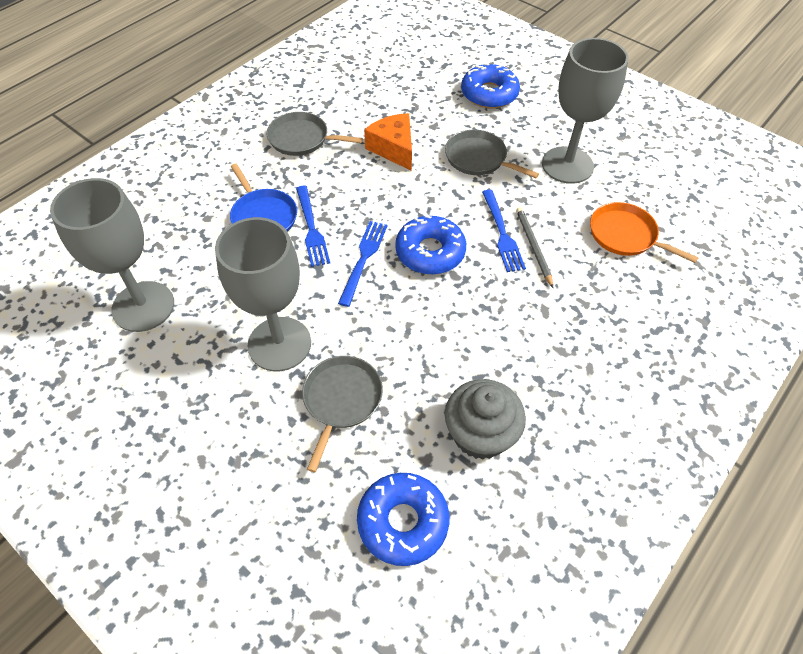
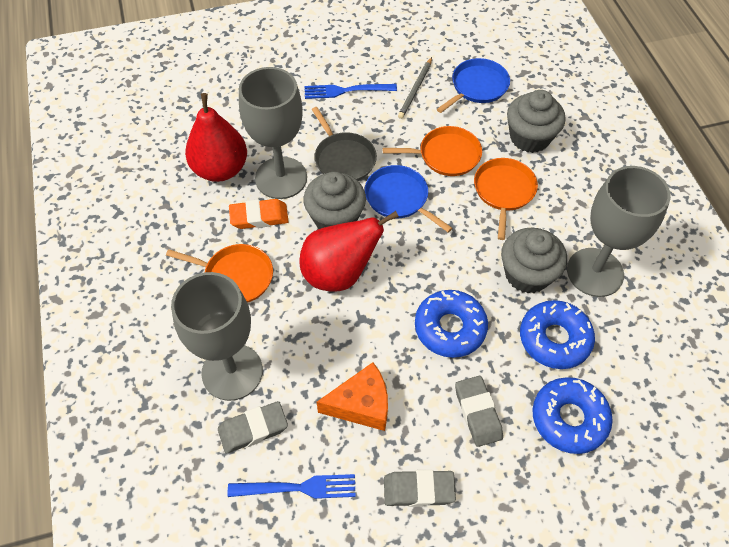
blue fork: [296,186,330,267] [338,221,388,307] [482,190,526,272] = 3 -> [228,474,356,499] [305,84,397,99] = 2
blue pan: [230,164,297,232] = 1 -> [365,165,452,232] [437,58,510,113] = 2
grey cupcake: [445,379,526,460] = 1 -> [303,172,366,229] [501,228,567,294] [507,90,566,153] = 3
grey eraser: none = 0 -> [218,401,288,454] [384,470,456,507] [455,376,503,447] = 3
grey pan: [266,112,363,156] [302,356,383,472] [445,130,539,178] = 3 -> [311,107,377,181] = 1
orange eraser: none = 0 -> [229,199,289,229] = 1
orange pan: [590,202,699,263] = 1 -> [166,244,273,303] [383,126,482,176] [474,158,538,240] = 3
red pear: none = 0 -> [185,93,247,182] [299,211,399,292] = 2

